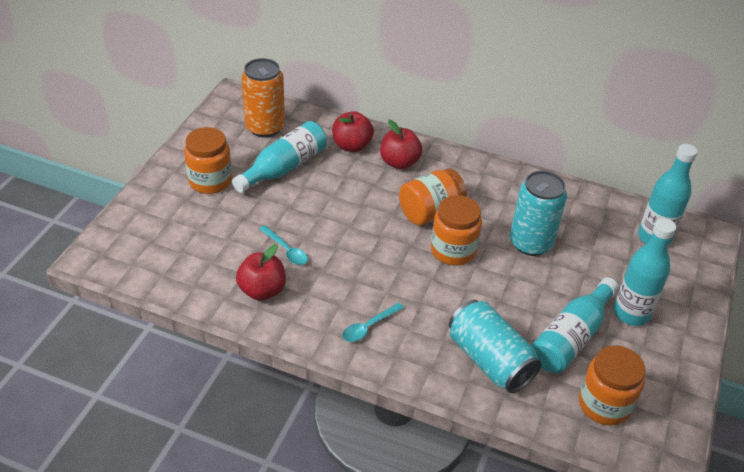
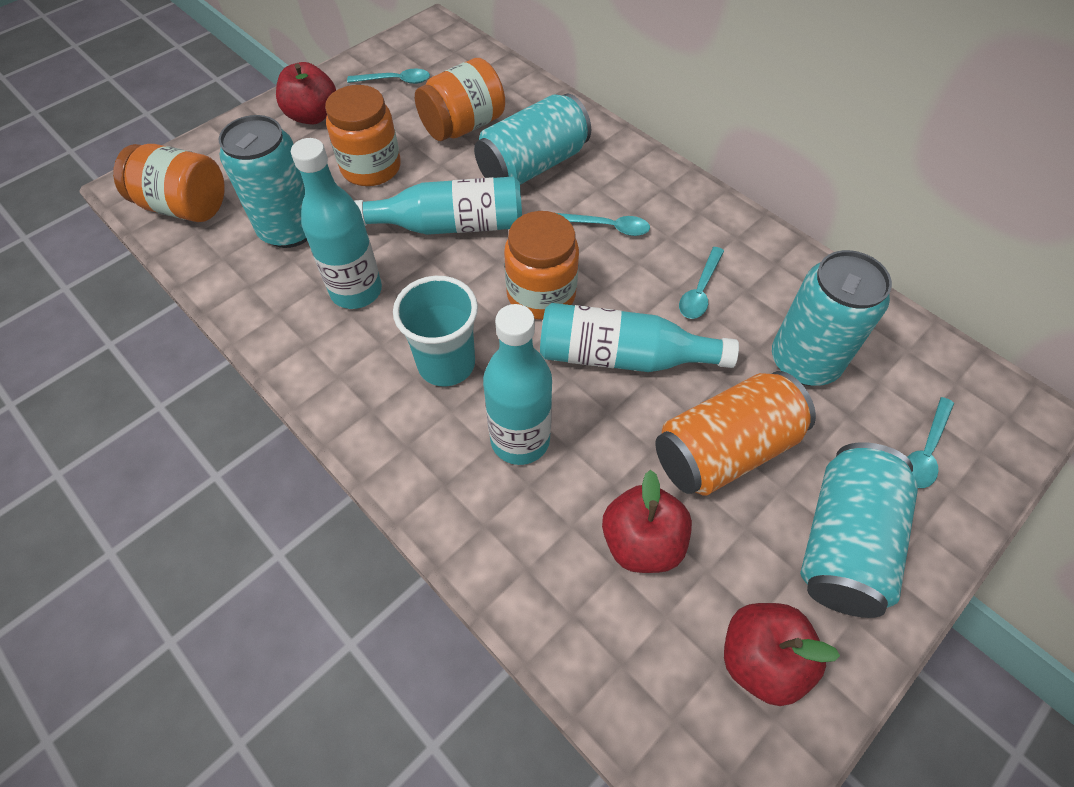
turquoise can: [449,300,541,393] [510,171,567,256] = 2 -> [219,115,307,248] [474,94,591,185] [772,250,892,386] [800,442,918,618] = 4
turquoise cup: none = 0 -> [393,276,478,386] = 1
turquoise spoon: [259,225,308,265] [342,303,404,342] = 2 -> [347,68,430,84] [557,213,650,236] [679,247,724,319] [907,397,954,488] = 4

